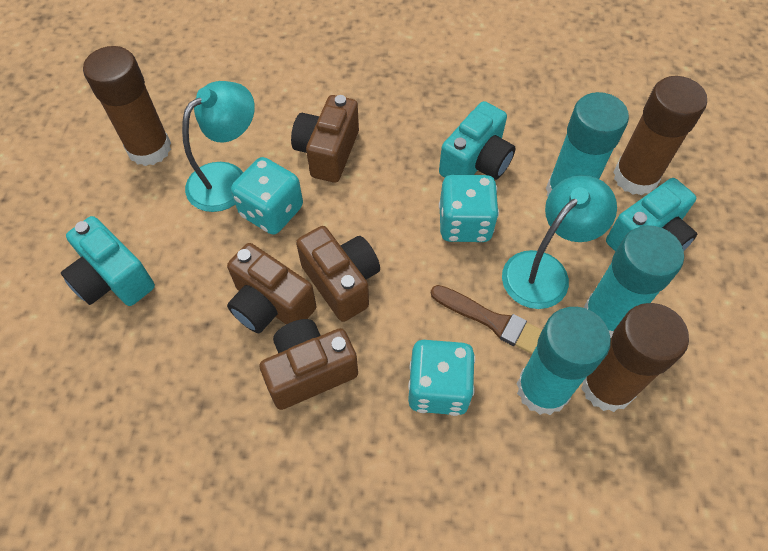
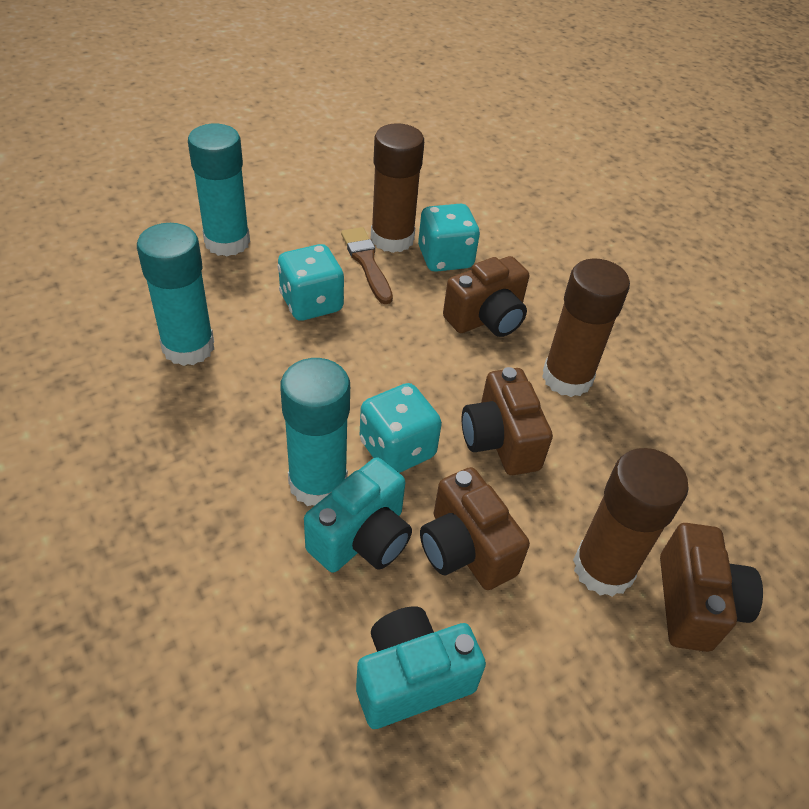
turquoise camera: [61,216,155,306] [439,101,516,180] [606,178,697,252] = 3 -> [304,457,412,573] [356,606,486,729] = 2
turquoise lamp: [182,81,255,212] [502,175,617,309] = 2 -> none = 0

